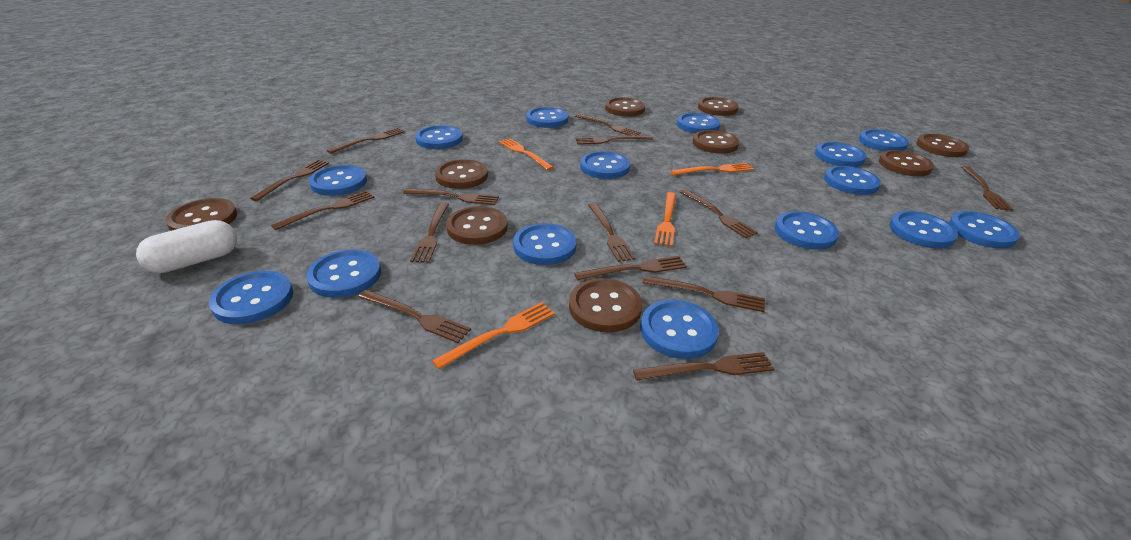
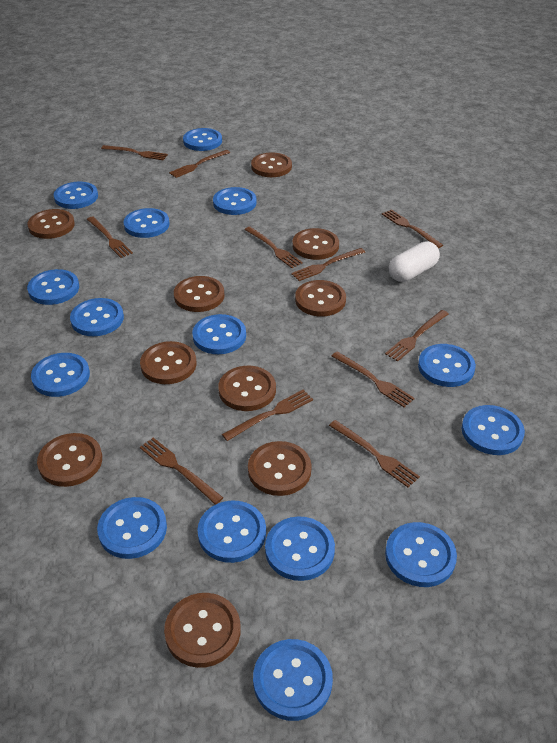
brown button: [166,198,237,231] [435,159,488,189] [446,206,508,245] [569,278,642,332] [605,97,645,117] [692,130,739,154] [698,97,739,116] [879,150,934,176] [916,134,969,157] = 9 -> [28,209,75,239] [37,433,102,487] [140,341,196,384] [164,593,241,668] [174,276,224,312] [218,366,276,411] [248,441,312,496] [251,152,292,177] [292,228,339,260] [295,280,346,316] = 10
brown fork: [250,160,329,201] [271,191,374,230] [327,128,404,154] [358,290,471,343] [403,188,499,205] [410,202,449,263] [574,256,687,281] [575,114,641,135] [575,135,653,145] [588,203,635,262] [633,352,775,381] [642,276,765,312] [680,189,758,238] [961,166,1013,211] = 14 -> [87,217,133,258] [101,145,168,160] [140,438,223,505] [169,150,230,178] [222,390,313,441] [245,227,303,268] [291,248,365,281] [329,420,420,487] [332,352,415,407] [382,209,443,248] [385,310,448,361] = 11
orange fork: [432,302,555,369] [499,138,554,170] [654,192,677,247] [671,163,754,175] = 4 -> none = 0

